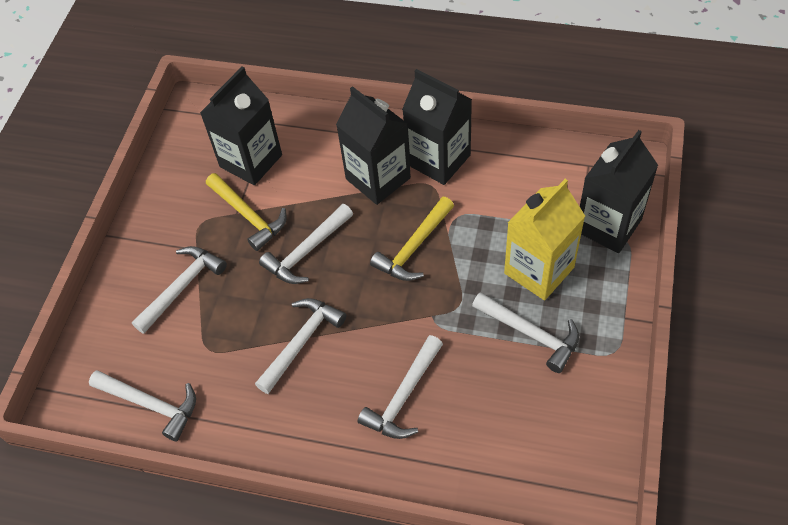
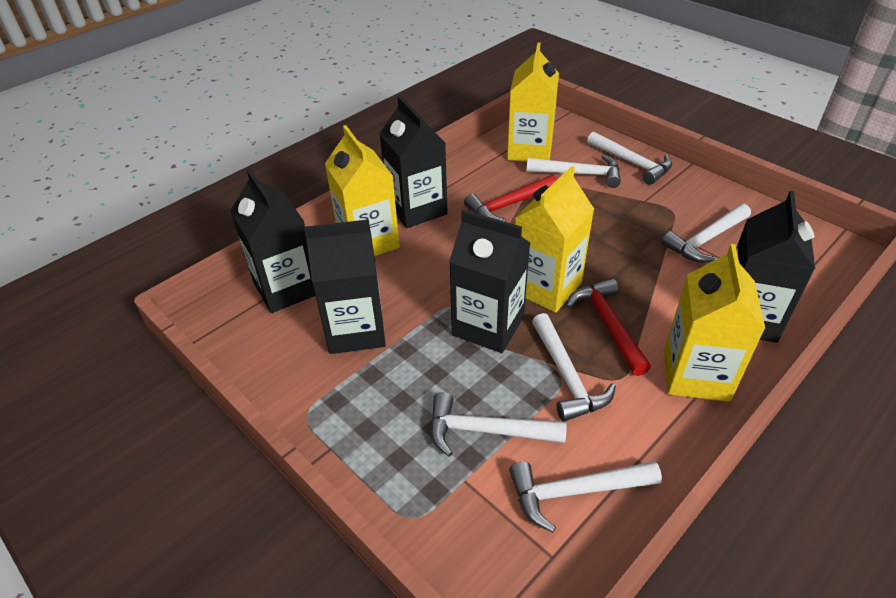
black carton: [200,66,282,185] [336,86,411,205] [402,69,472,185] [580,130,658,253] = 4 -> [230,169,315,313] [304,219,386,354] [379,96,448,228] [449,210,530,353] [736,191,815,343] = 5
red hammer: none = 0 -> [464,175,557,222] [566,278,651,376] = 2
yellow carton: [504,179,585,300] = 1 -> [325,125,400,256] [507,42,559,162] [515,166,594,313] [664,244,765,402] = 4
yellow hammer: [206,173,287,251] [370,197,454,281] = 2 -> none = 0

